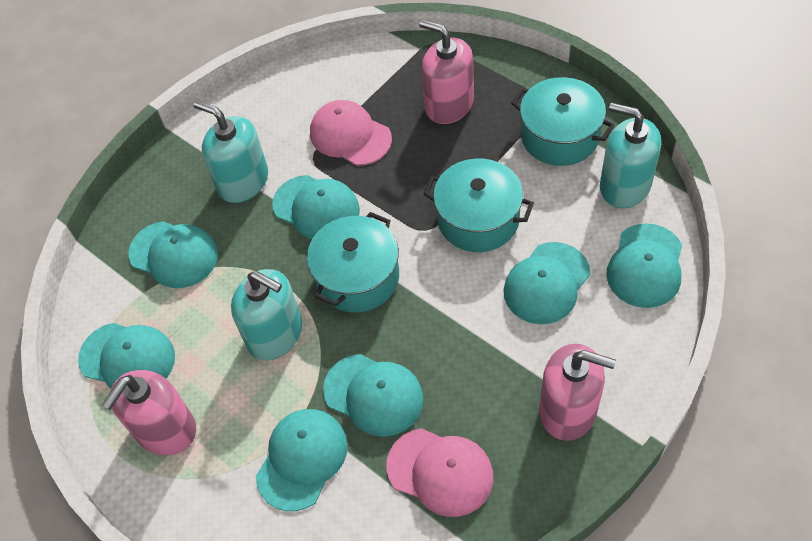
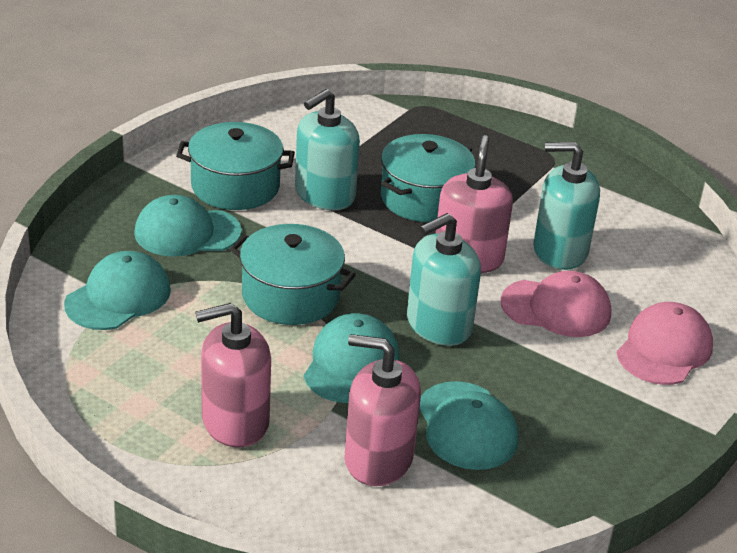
turquoise cap: [78,323,175,388] [128,221,218,288] [256,409,348,511] [272,175,360,239] [323,354,423,437] [504,242,590,324] [606,223,682,308] = 7 -> [64,251,171,330] [134,195,242,257] [304,313,400,403] [419,381,518,470] = 4

